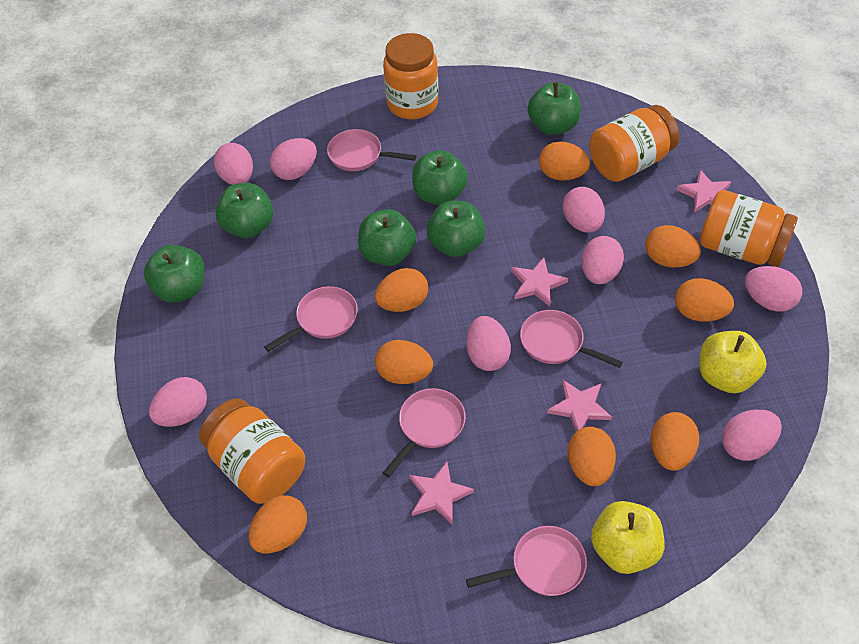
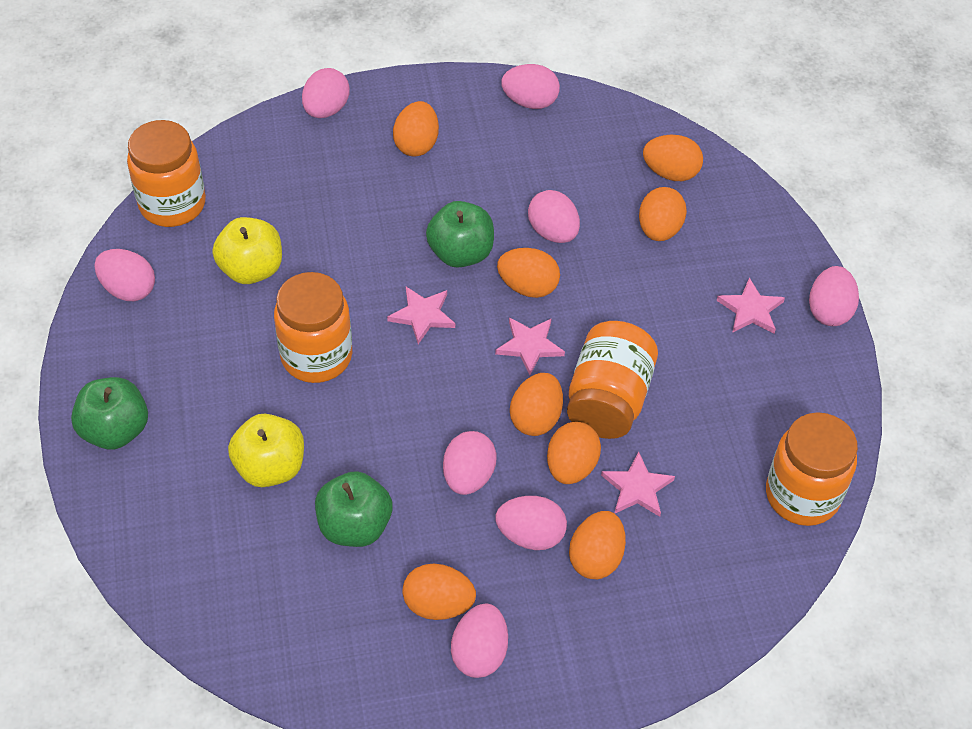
green apple: [144,245,205,303] [215,183,273,238] [358,209,416,266] [412,150,468,205] [427,201,485,257] [528,82,581,135] = 6 -> [71,377,148,449] [315,471,392,547] [426,201,494,268] = 3
pink pan: [264,286,358,352] [327,129,417,171] [383,388,466,477] [466,526,587,596] [520,310,623,368] = 5 -> none = 0

